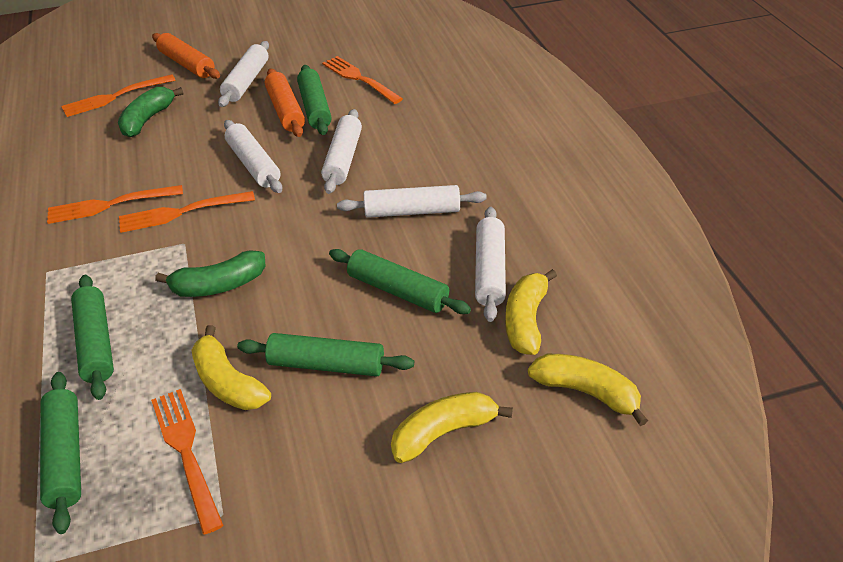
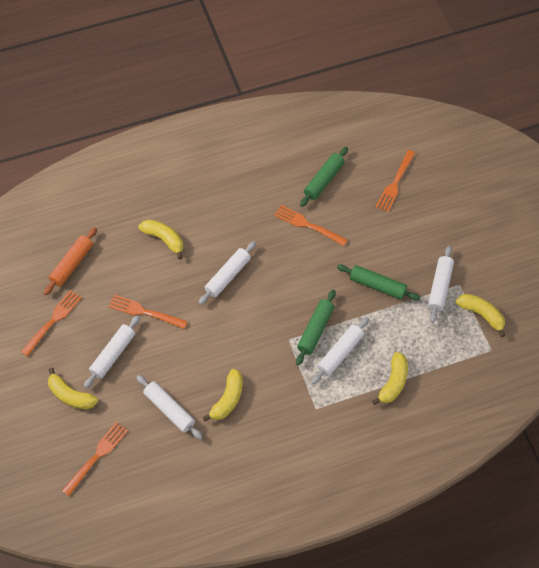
green banana: [118,87,183,137] [155,250,265,297] = 2 -> none = 0
green rolling pin: [40,372,81,534] [71,275,114,400] [237,333,414,376] [297,65,332,135] [329,249,471,314] = 5 -> [296,290,336,365] [300,147,348,207] [337,265,420,300] = 3
orange rolling pin: [152,33,220,79] [265,69,305,137] = 2 -> [44,227,97,295] = 1
yellow banana: [192,325,271,410] [391,392,513,463] [505,269,557,355] [528,354,648,426] = 4 -> [48,368,98,410] [139,220,183,259] [203,369,243,421] [372,352,408,405] [456,294,506,337] = 5

